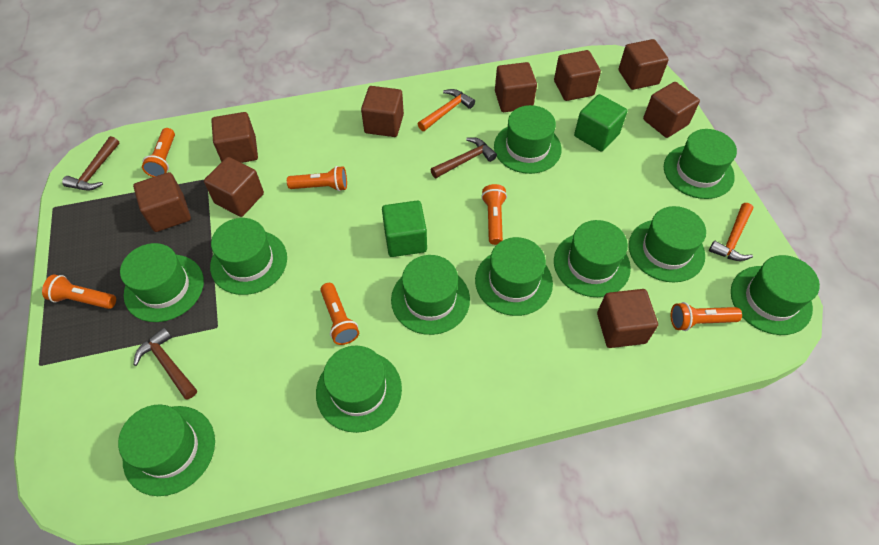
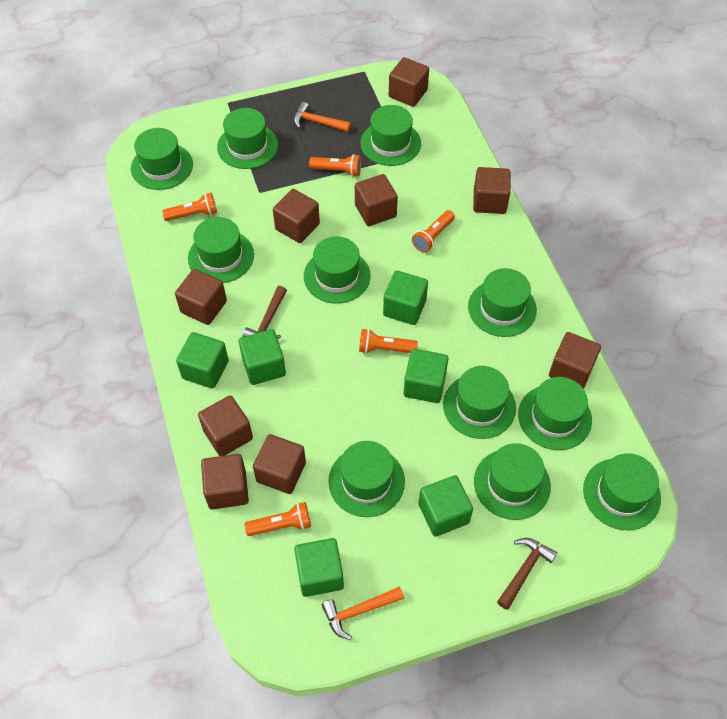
brown hammer: [62,136,120,190] [133,327,197,400] [430,137,497,178] = 3 -> [243,286,287,339] [497,538,557,610] = 2
green cube: [382,201,427,257] [574,94,627,151] = 2 -> [176,332,229,389] [239,329,286,385] [294,538,344,597] [383,271,428,325] [404,349,448,403] [419,475,473,537] = 6
orange flashlight: [42,275,116,309] [142,128,175,177] [287,166,347,191] [320,283,359,345] [481,184,507,245] [671,302,742,331] = 6 -> [162,193,217,221] [244,502,311,536] [309,154,361,177] [359,329,418,353] [412,210,455,253] = 5

